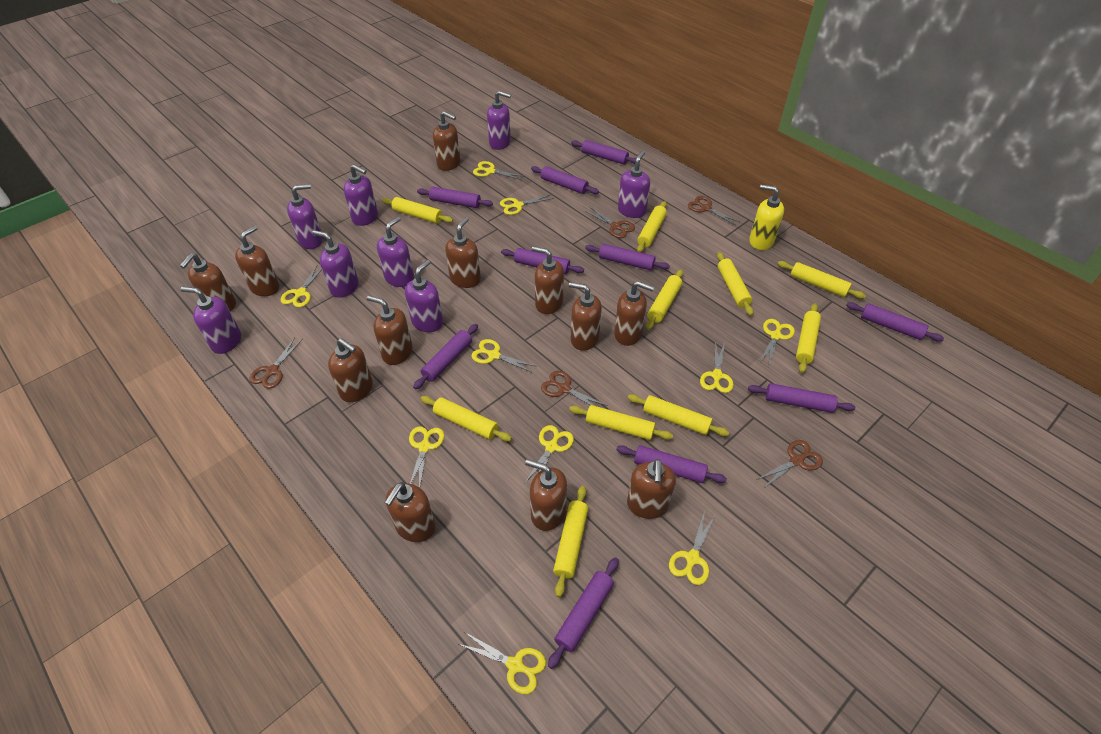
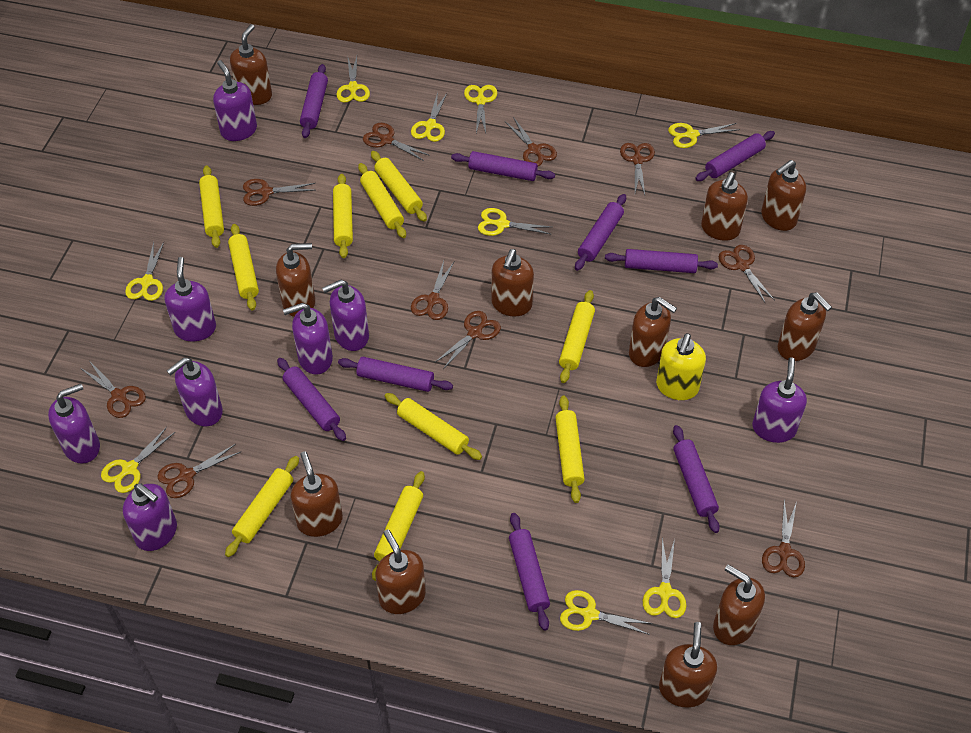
brown scissors: [249,337,303,389] [541,371,608,406] [585,207,635,238] [688,196,739,225] [756,440,823,488] = 5 -> [80,362,146,418] [158,444,241,498] [243,179,315,206] [363,123,430,161] [411,261,454,320] [435,311,501,369] [506,117,557,166] [620,143,655,195] [719,245,775,304] [762,500,805,577] = 10
brown soap dispenser: [180,253,236,311] [235,225,279,296] [328,338,373,402] [367,295,413,365] [384,482,435,542] [433,111,460,171] [445,217,481,288] [525,459,567,531] [532,246,564,314] [569,282,602,351] [614,281,654,346] [627,459,676,519] = 12 -> [230,24,272,105] [276,243,315,317] [291,451,343,537] [375,529,426,614] [491,249,534,316] [629,297,677,367] [659,622,717,708] [701,172,748,241] [713,565,765,645] [761,160,806,231] [778,293,832,361] = 11
purple rolling pin: [413,324,478,389] [417,187,493,208] [501,248,584,274] [531,166,599,194] [548,557,619,669] [571,140,636,165] [585,244,670,270] [616,445,727,483] [748,383,855,413] [846,302,944,342] = 10 -> [277,358,346,441] [300,64,328,138] [338,357,453,392] [451,151,555,181] [509,513,550,631] [575,194,626,271] [605,249,718,273] [673,425,720,533] [695,131,775,181] = 9
yellow scissors: [281,266,322,307] [409,426,444,488] [459,632,546,694] [471,339,537,373] [473,161,523,180] [500,194,554,215] [524,425,574,484] [669,511,716,585] [700,341,733,393] [760,319,795,367] = 10 -> [101,427,175,493] [125,242,164,301] [336,56,370,103] [411,92,447,142] [464,85,497,133] [478,208,552,236] [560,590,652,635] [643,538,686,618] [668,123,740,148] = 9

